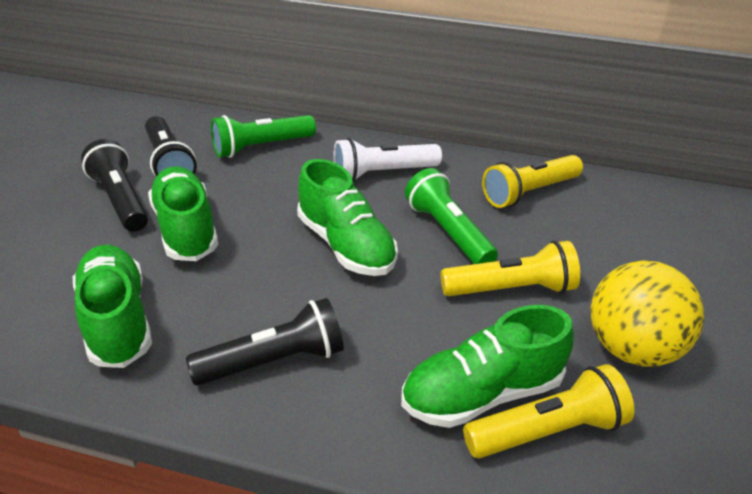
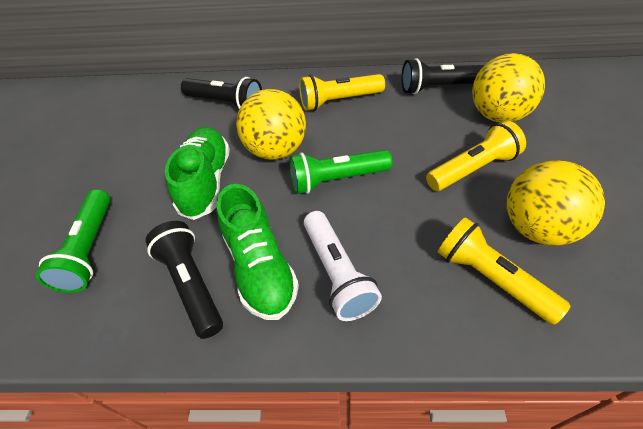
green shoe: [73,245,152,368] [148,166,218,261] [297,159,398,276] [401,305,574,428] = 4 -> [165,127,230,220] [216,184,299,320] = 2
yellow ball: [590,260,704,366] = 1 -> [236,89,306,160] [472,53,545,122] [507,160,605,246] = 3

